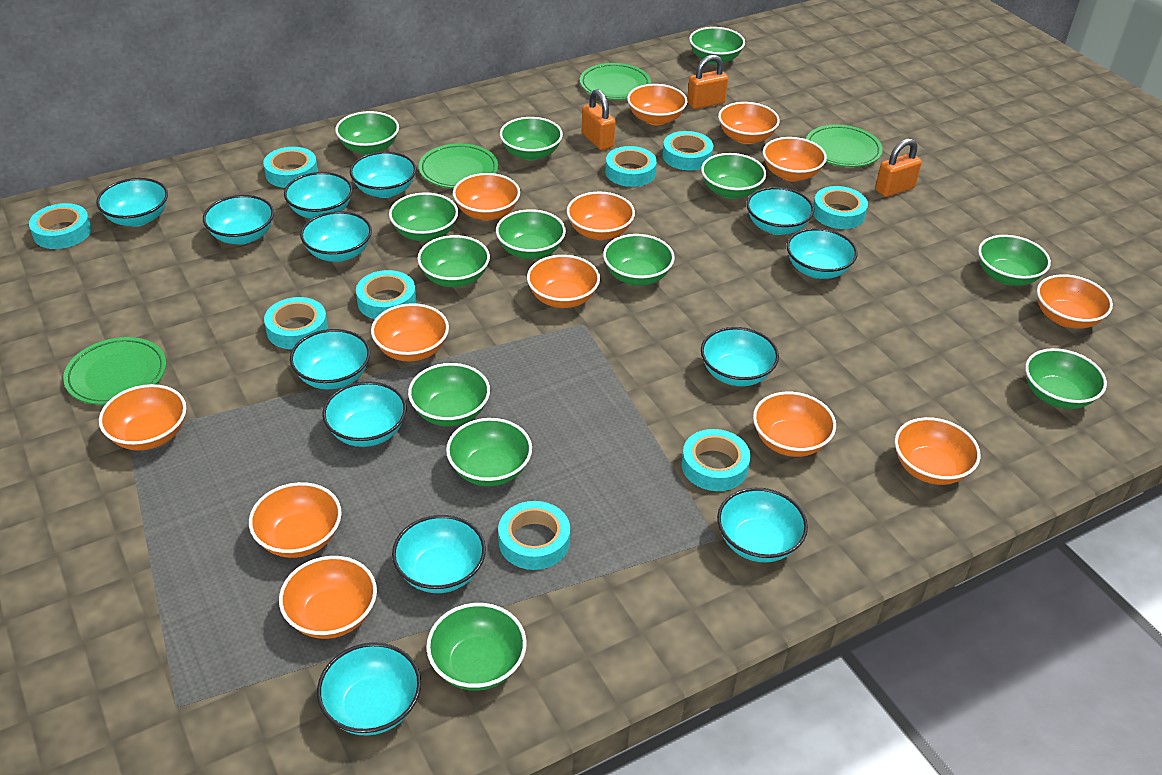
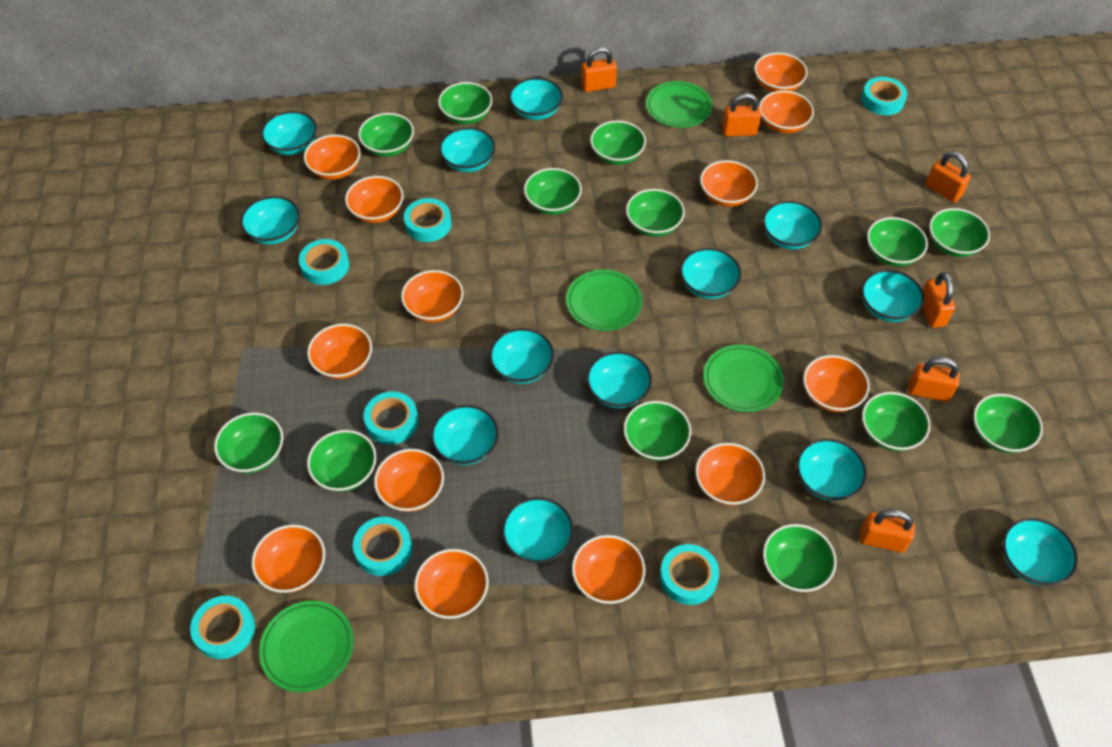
orange padlock: [582,89,616,150] [687,55,728,109] [875,138,922,197] = 3 -> [581,47,617,92] [722,93,761,136] [860,509,915,553] [908,357,960,402] [922,272,955,328] [926,152,971,203] = 6
turquoise tape: [29,203,92,249] [263,147,318,188] [264,297,328,349] [356,270,416,319] [498,501,570,570] [605,146,657,187] [662,131,714,170] [681,429,751,491] [813,186,868,229] = 9 -> [190,596,255,659] [299,239,349,285] [353,517,412,576] [364,391,419,445] [404,198,452,242] [660,544,719,605] [861,77,907,115] = 7

